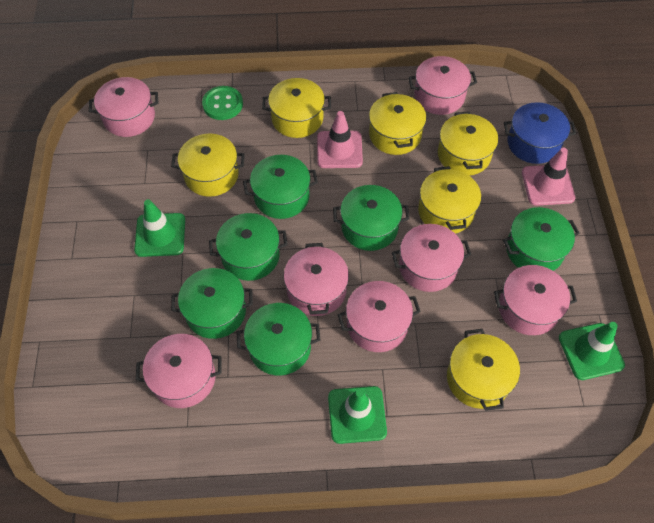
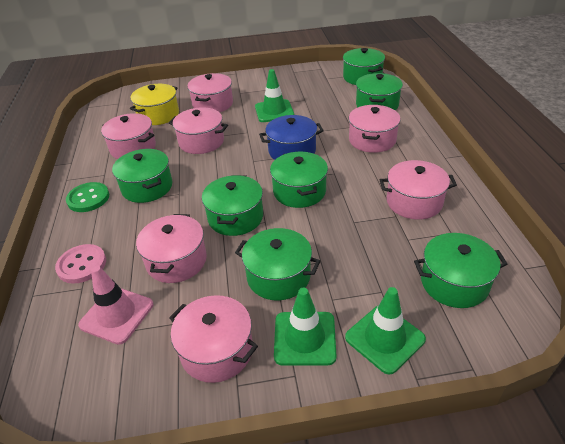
green pot: [171,268,253,339] [209,213,288,281] [237,303,321,375] [243,155,318,219] [333,185,410,251] [503,207,580,271] = 6 -> [112,149,173,203] [202,175,263,236] [235,228,320,301] [270,152,328,208] [343,48,385,85] [356,73,403,111] [414,233,507,308] = 7
pink button: none = 0 -> [55,244,106,284] = 1
pink traffic cone: [317,111,363,168] [522,147,575,206] = 2 -> [78,265,153,345] = 1
yellow pot: [171,134,245,197] [262,78,331,138] [369,92,426,155] [418,166,481,233] [438,112,498,176] [447,329,520,411] = 6 -> [130,84,179,125] = 1

